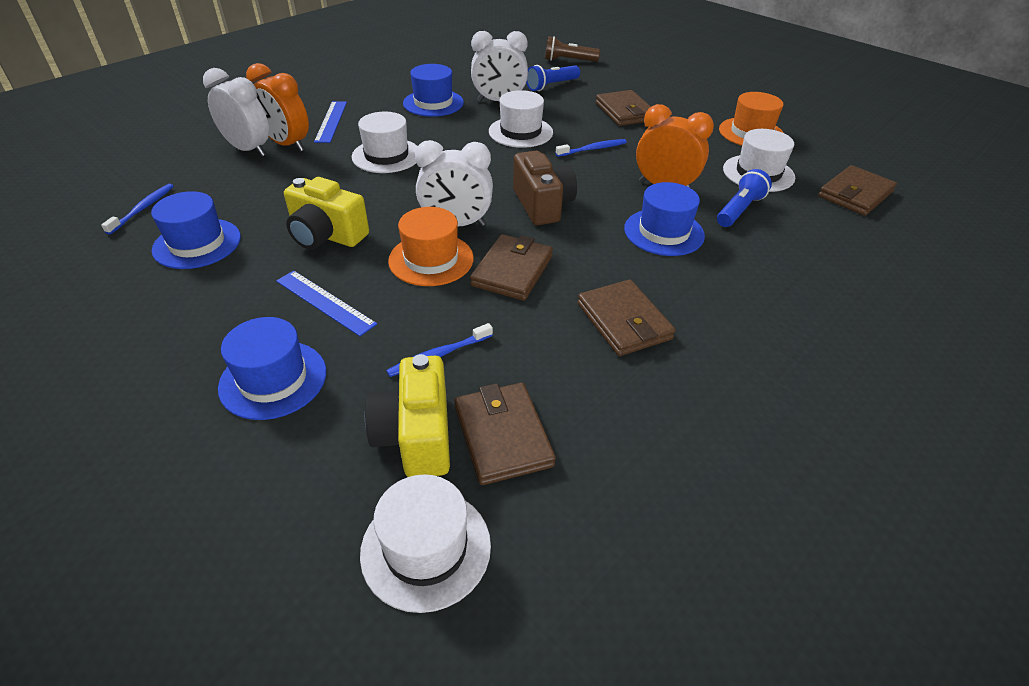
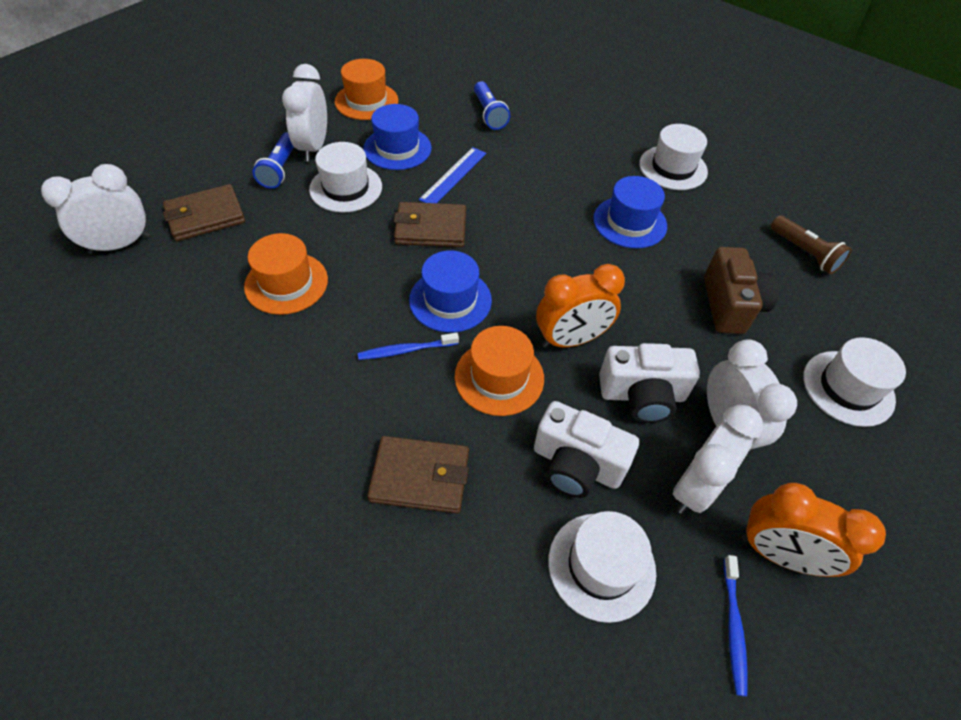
blue hat: [151,191,241,269] [218,317,326,420] [403,64,464,117] [624,182,705,256] = 4 -> [363,104,432,170] [409,250,492,333] [593,176,667,249] = 3
blue ruler: [276,271,377,336] [314,101,347,143] = 2 -> [419,147,486,203] = 1
blue toothbrush: [101,184,174,235] [386,323,493,377] [556,139,627,157] = 3 -> [358,333,459,360] [724,555,748,697] = 2
brown wallet: [455,383,556,485] [470,234,553,301] [578,280,675,356] [596,90,651,126] [818,165,897,216] = 5 -> [163,184,245,241] [367,436,469,513] [394,202,466,247] = 3
orange hat: [388,207,474,286] [719,92,784,146] = 2 -> [244,233,328,315] [335,59,399,120] [455,326,544,416] = 3
white camera: none = 0 -> [534,401,639,498] [599,343,700,423] = 2
white clock: [203,68,269,157] [415,140,493,226] [471,31,528,102] = 3 -> [41,164,150,254] [282,64,327,161] [673,405,763,514] [707,339,797,450] = 4
yellow camera: [284,177,369,249] [365,354,450,477] = 2 -> none = 0

